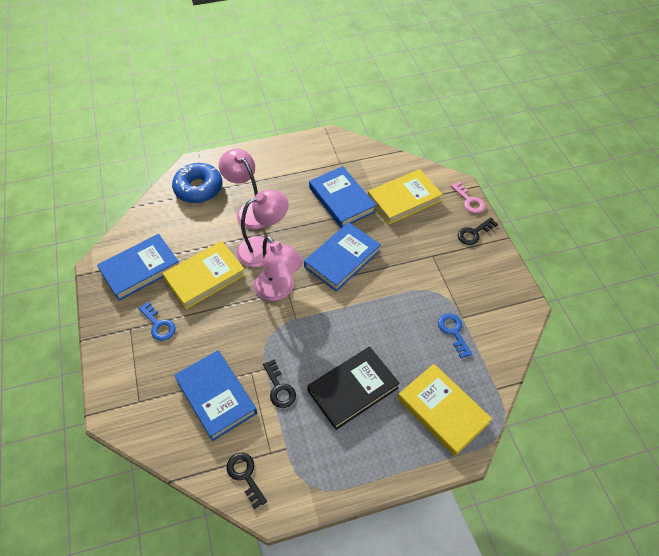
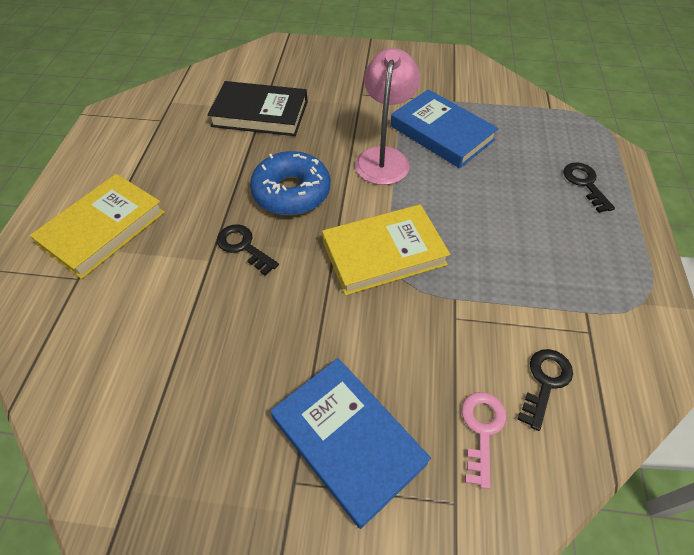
blue book: [97,234,179,301] [174,350,257,441] [304,222,381,292] [309,166,376,228] = 4 -> [270,358,431,529] [390,89,499,168] = 2
blue key: [138,302,176,341] [438,313,472,358] = 2 -> none = 0
pink lamp: [219,149,266,229] [237,189,289,267] [253,236,303,301] = 3 -> [355,48,420,185] = 1
yellow book: [162,241,246,309] [368,169,443,225] [398,364,492,456] = 3 -> [30,174,165,279] [322,204,450,295] = 2

